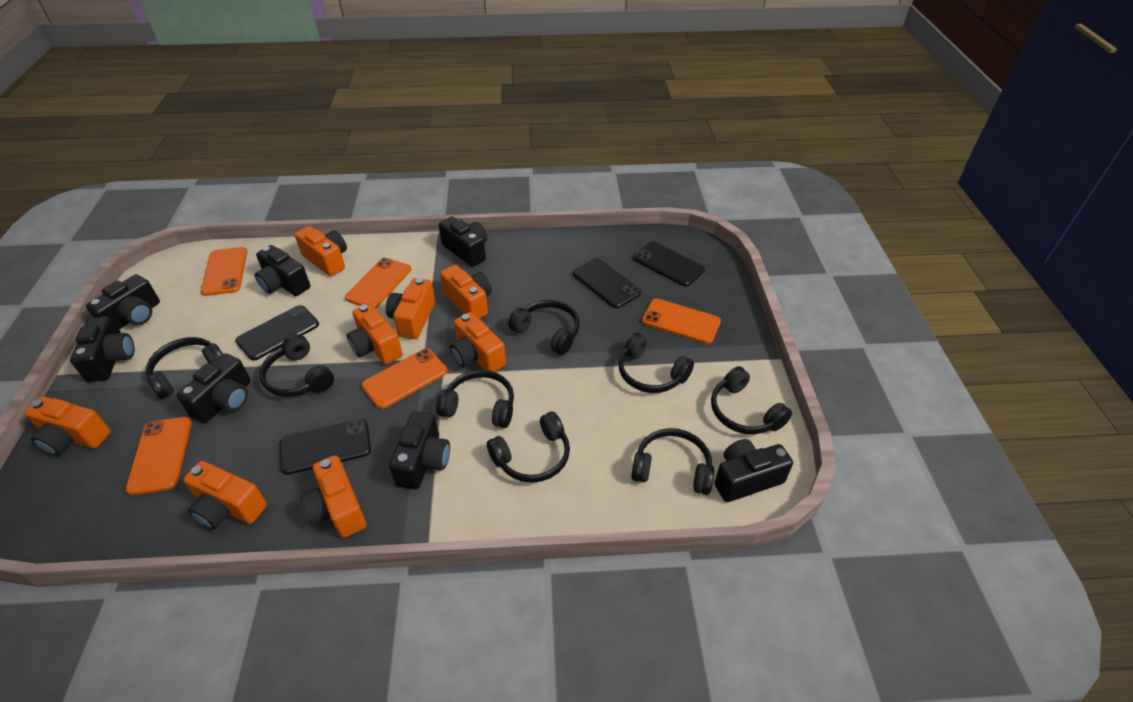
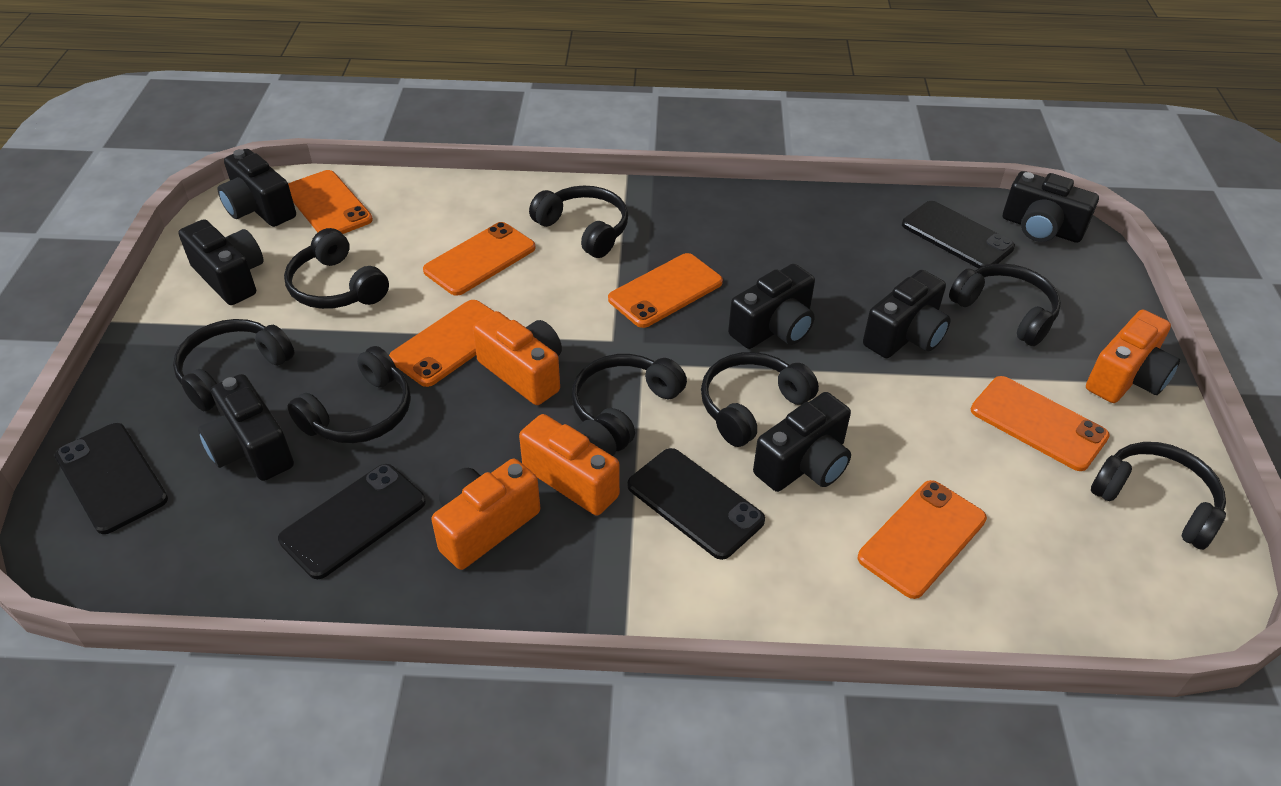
orange camera: [25,396,111,456] [183,461,267,529] [295,226,347,276] [301,455,366,538] [347,303,403,364] [386,278,435,339] [440,265,492,319] [450,312,506,372] = 8 -> [431,459,540,570] [473,311,562,405] [519,414,620,516] [1086,309,1180,403] = 4
orange phone: [125,417,192,495] [201,247,247,296] [345,258,411,308] [362,348,447,409] [642,298,721,344] = 5 -> [288,170,373,234] [389,300,495,387] [423,222,535,296] [608,253,723,328] [858,480,987,599] [971,376,1110,471] = 6

